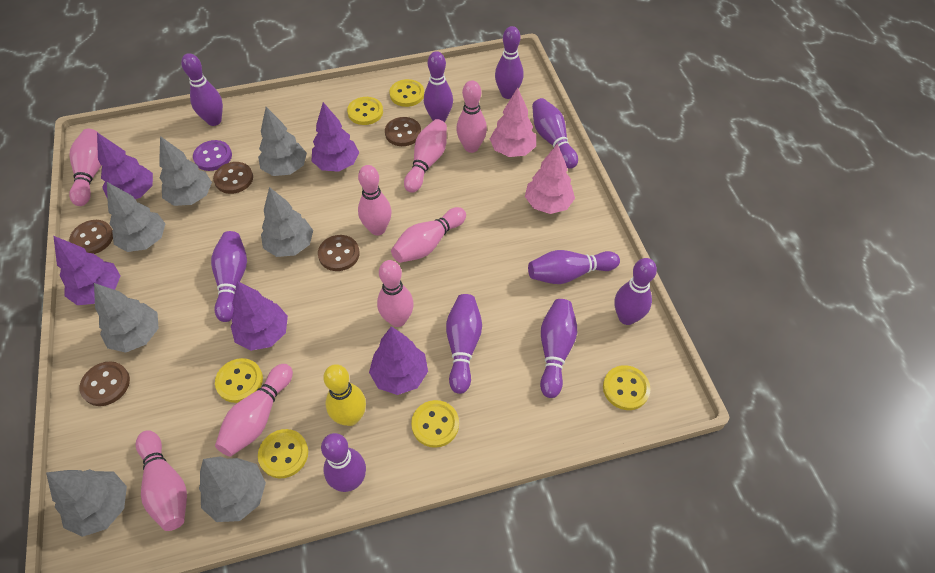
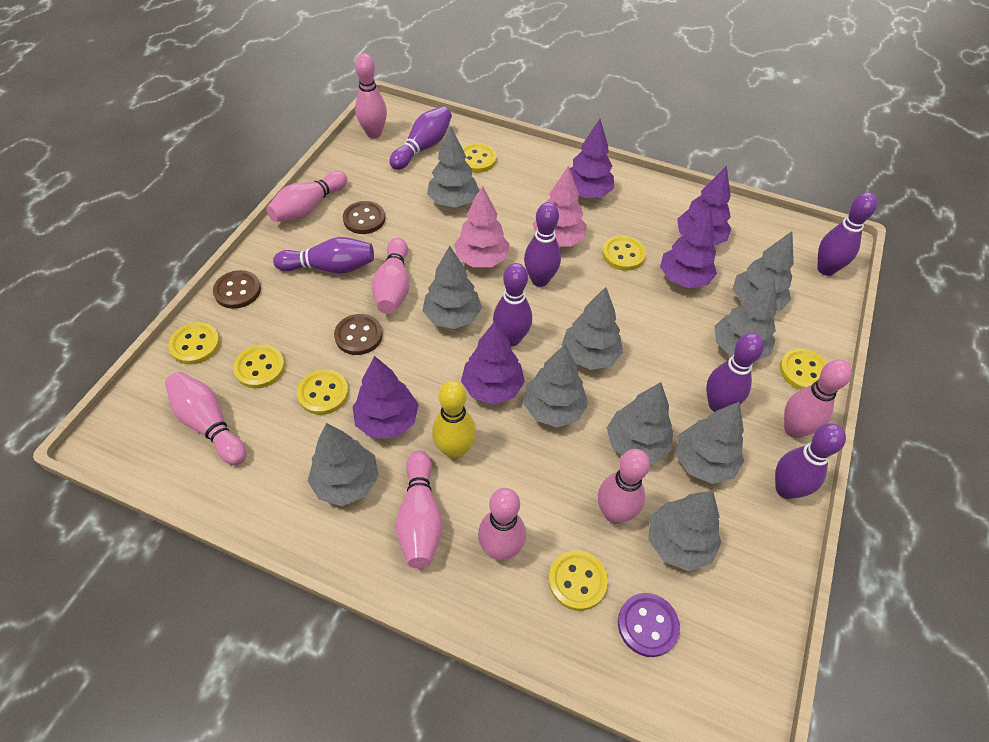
brown button: [69,220,113,254] [79,361,130,406] [213,162,253,194] [318,235,360,271] [385,117,421,146] = 5 -> [213,270,261,309] [334,314,383,355] [343,201,385,234] = 3
grey tree: [46,469,127,537] [94,283,159,353] [107,182,165,252] [159,136,212,206] [199,456,266,522] [258,107,307,176] [261,187,313,257] = 7 -> [308,423,379,506] [423,246,482,329] [427,127,480,207] [523,344,588,427] [562,287,623,370] [607,382,673,464] [648,491,722,571] [676,402,744,484] [715,279,777,361] [733,231,794,311] = 10
purple bowling pin: [181,53,223,126] [211,231,247,322] [321,433,366,492] [424,51,453,122] [446,294,482,394] [495,26,524,99] [528,250,620,284] [532,98,578,169] [540,299,577,398] [614,258,657,325] = 10 -> [273,237,374,273] [389,106,452,170] [493,263,532,346] [524,202,561,287] [706,333,764,412] [775,423,846,499] [817,192,878,276] = 7
yellow button: [215,358,263,403] [258,429,308,478] [347,97,383,125] [389,79,424,107] [411,400,459,448] [603,365,651,410] = 6 -> [168,322,220,365] [233,345,285,389] [297,369,349,415] [462,143,497,173] [549,550,608,611] [602,235,646,271] [779,348,827,390] = 7

